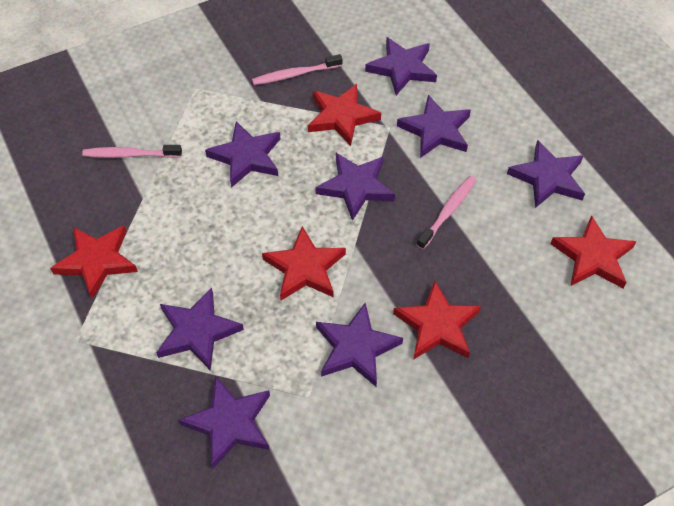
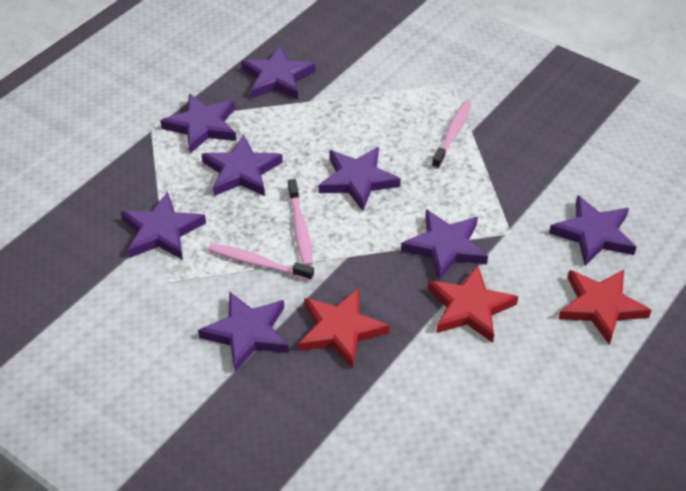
red star: [50,225,138,299] [262,226,346,300] [308,84,381,146] [393,281,481,360] [550,215,637,288] = 5 -> [299,288,390,369] [428,265,518,343] [558,270,652,345] = 3

